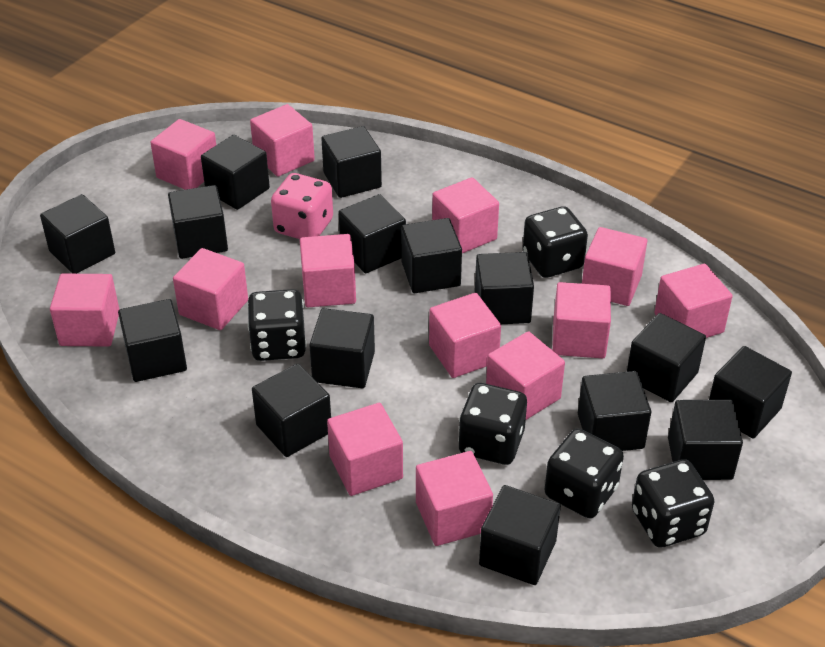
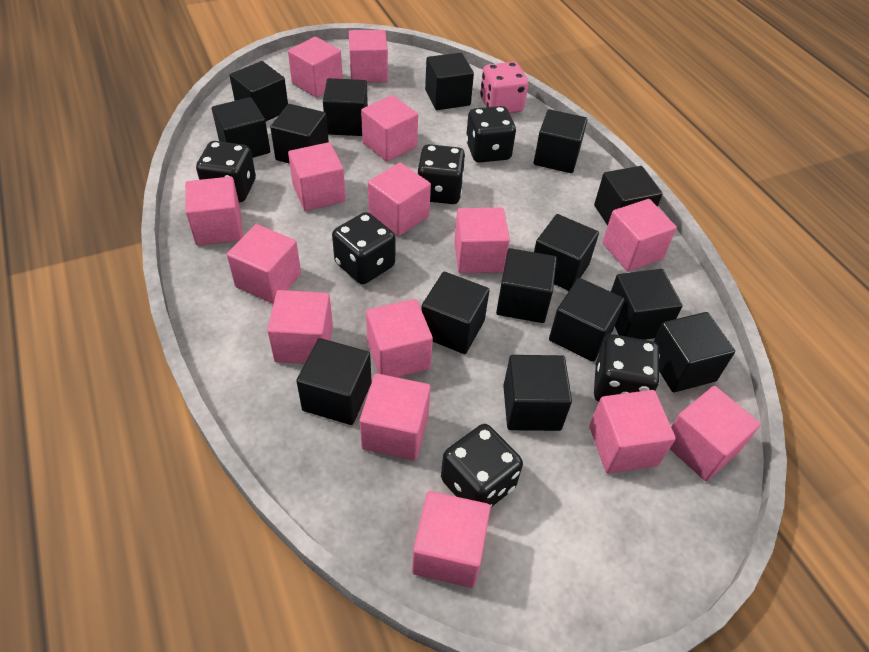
black dice: [247,289,306,361] [458,383,527,465] [523,206,588,278] [544,428,624,518] [632,459,714,548] = 5 -> [196,141,256,202] [332,212,395,284] [417,144,465,204] [441,424,523,507] [466,106,516,163] [594,334,660,402] = 6
pink cube: [50,274,119,347] [150,119,216,190] [173,248,248,330] [250,104,315,177] [300,234,356,307] [327,403,403,496] [416,451,493,546] [429,293,501,378] [432,177,499,253] [486,331,565,420] [552,282,611,358] [582,227,647,306] [654,264,733,338] = 13 -> [185,177,243,245] [227,224,301,304] [267,290,333,364] [288,37,343,98] [288,142,346,211] [349,30,388,82] [360,373,431,461] [361,95,418,162] [366,299,433,377] [368,163,431,236] [412,491,491,588] [454,208,510,273] [589,390,676,474] [602,199,677,272] [670,386,761,481] = 15

